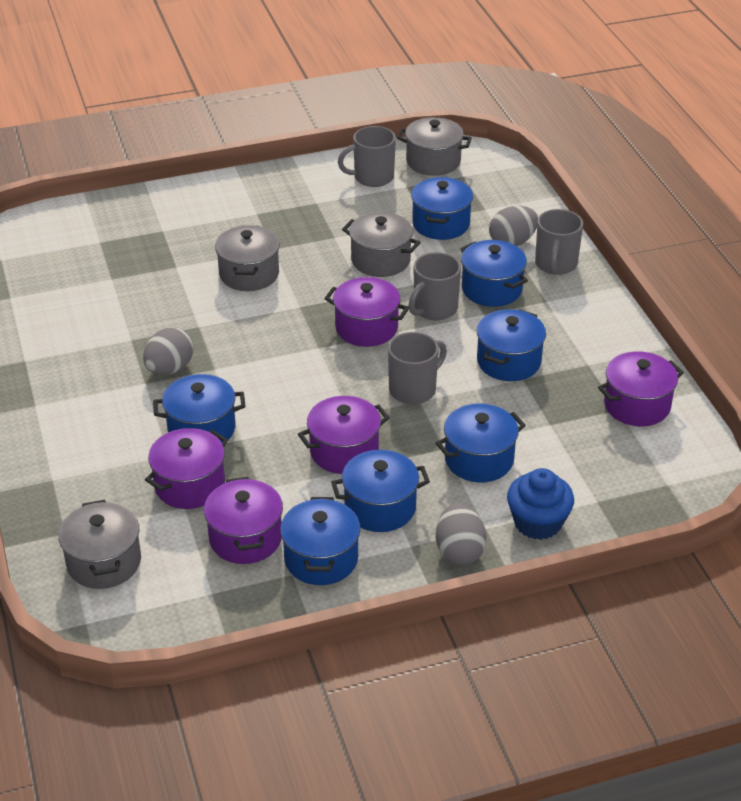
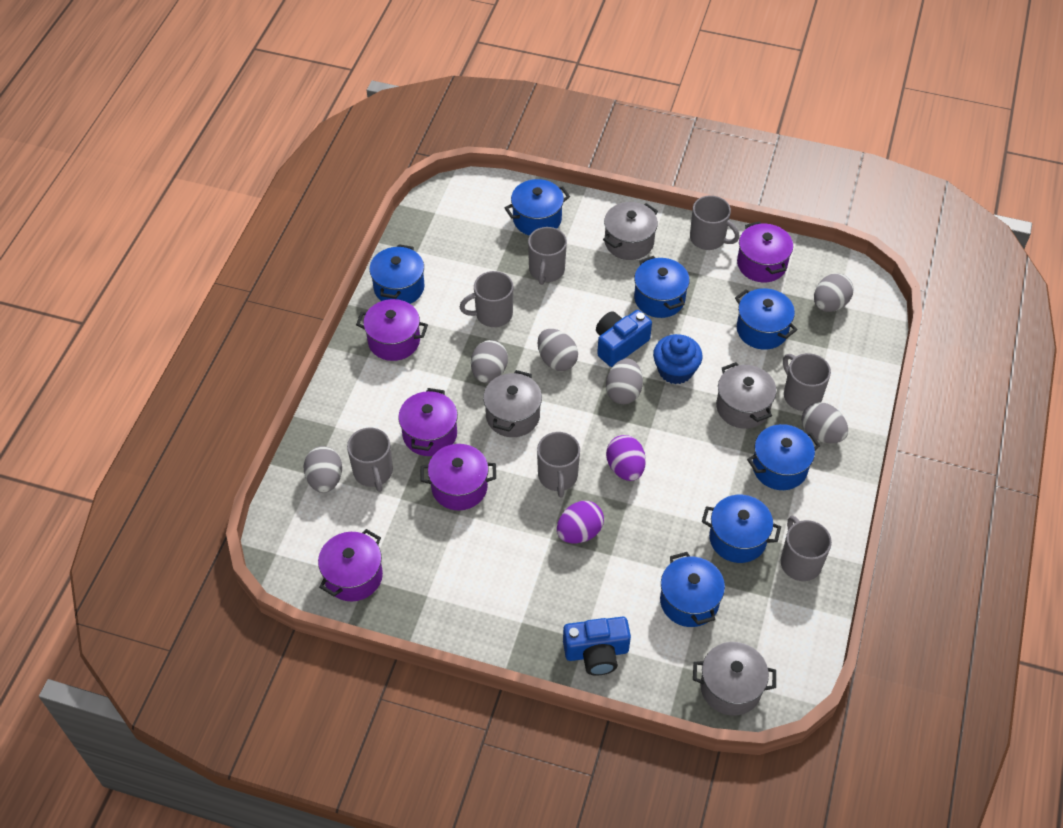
blue camera: none = 0 -> [563,617,631,676] [596,310,652,367] = 2
grey egg: [143,327,194,375] [436,503,487,565] [489,206,538,246] = 3 -> [304,446,342,493] [471,340,508,383] [538,329,578,371] [606,358,643,404] [801,402,848,443] [814,273,853,312] = 6
grey mug: [338,126,396,187] [388,332,447,404] [408,252,461,321] [535,209,583,275] = 4 -> [347,428,393,492] [460,271,513,327] [528,227,567,285] [537,432,580,497] [690,195,740,250] [781,516,832,581] [783,353,831,411] = 7
purple egg: none = 0 -> [557,501,604,543] [606,435,646,481] = 2

